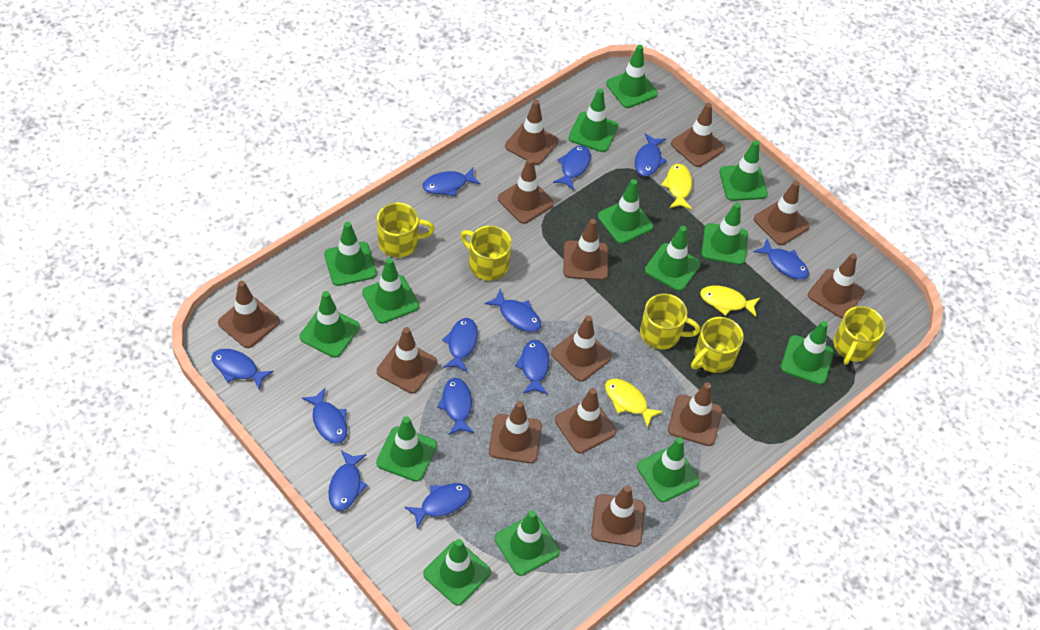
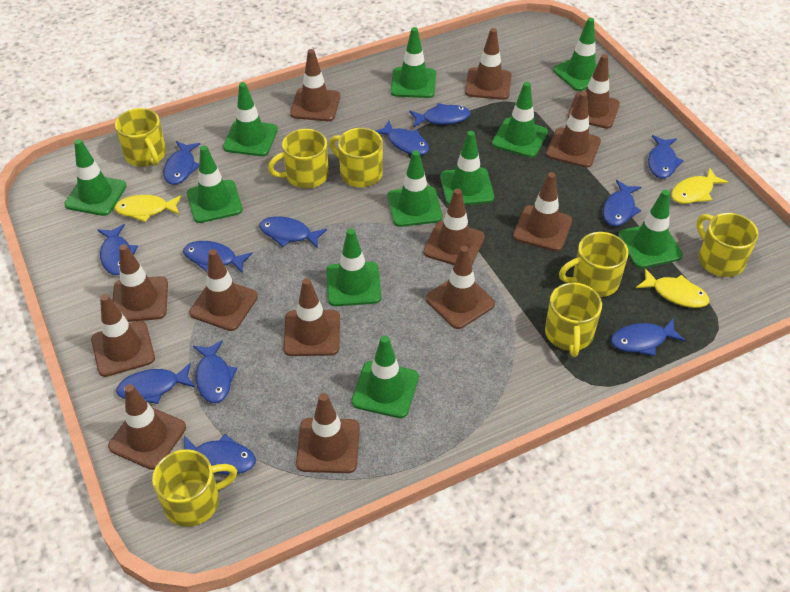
green traffic cone: [300,291,360,358] [324,222,377,286] [362,258,419,324] [376,416,437,482] [423,539,491,606] [495,510,560,576] [569,88,618,152] [598,179,653,244] [606,45,658,108] [637,437,700,502] [645,226,701,291] [701,203,748,265] [719,140,768,201] [781,321,834,385] = 14 -> [64,139,126,216] [187,145,243,223] [223,82,278,156] [326,229,381,306] [352,336,419,418] [388,150,442,227] [391,27,436,98] [440,131,494,205] [492,82,548,158] [553,18,610,91] [618,190,683,268] = 11
yellow mug: [377,203,435,257] [461,225,512,281] [640,293,700,349] [691,317,744,373] [834,306,885,365] = 5 -> [115,108,166,167] [152,449,237,527] [268,129,329,188] [329,128,383,187] [545,283,602,357] [559,232,629,297] [697,213,758,277] = 7

